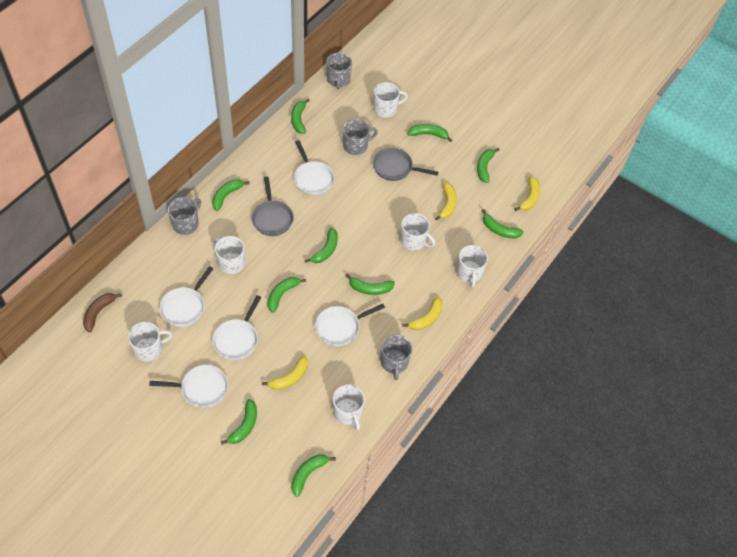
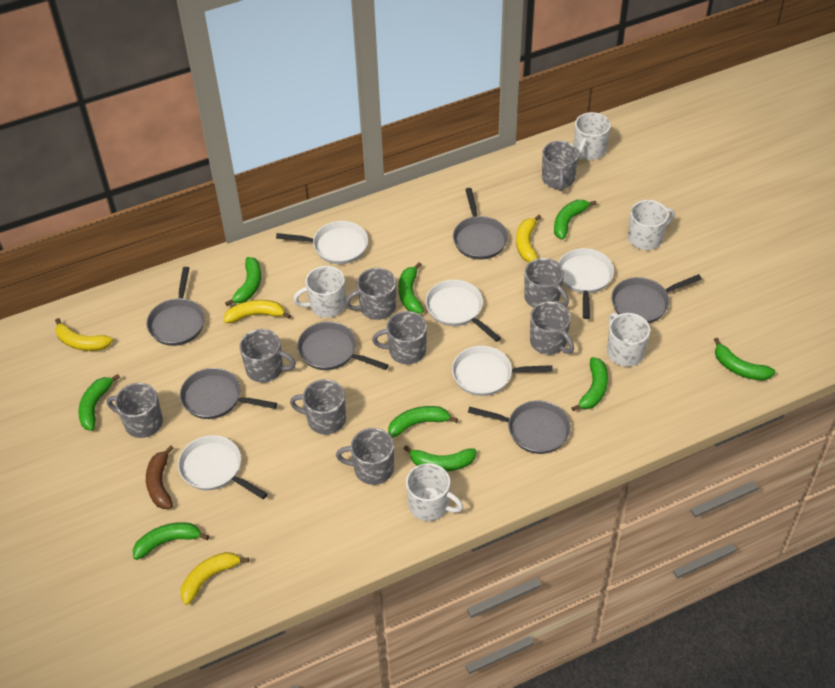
green banana: [212,179,250,211] [221,399,257,445] [267,277,306,313] [291,99,310,134] [291,454,336,497] [305,228,338,263] [345,274,395,295] [408,124,452,142] [477,148,500,183] [482,209,524,238] = 10 -> [78,374,120,431] [133,522,209,560] [225,257,261,306] [388,406,458,438] [399,262,424,314] [404,445,477,472] [554,200,597,240] [571,357,608,411] [714,338,776,381] = 9
grey mug: [168,197,201,235] [326,53,352,89] [343,119,378,155] [381,334,412,380] = 4 -> [107,383,163,438] [240,329,296,383] [290,379,346,435] [336,428,394,485] [345,268,396,320] [372,311,427,364] [524,258,569,308] [530,301,574,355] [542,141,579,191] = 9
grey pan: [252,177,294,236] [373,148,438,181] = 2 -> [146,267,205,346] [180,368,277,419] [297,321,388,370] [453,188,508,260] [468,400,571,454] [611,274,702,323] = 6
white mug: [128,322,173,362] [213,236,245,274] [333,384,365,430] [373,82,408,118] [400,213,436,251] [456,245,488,288] = 6 -> [293,266,346,318] [406,463,463,521] [574,112,611,160] [607,313,650,367] [628,200,675,250] = 5

